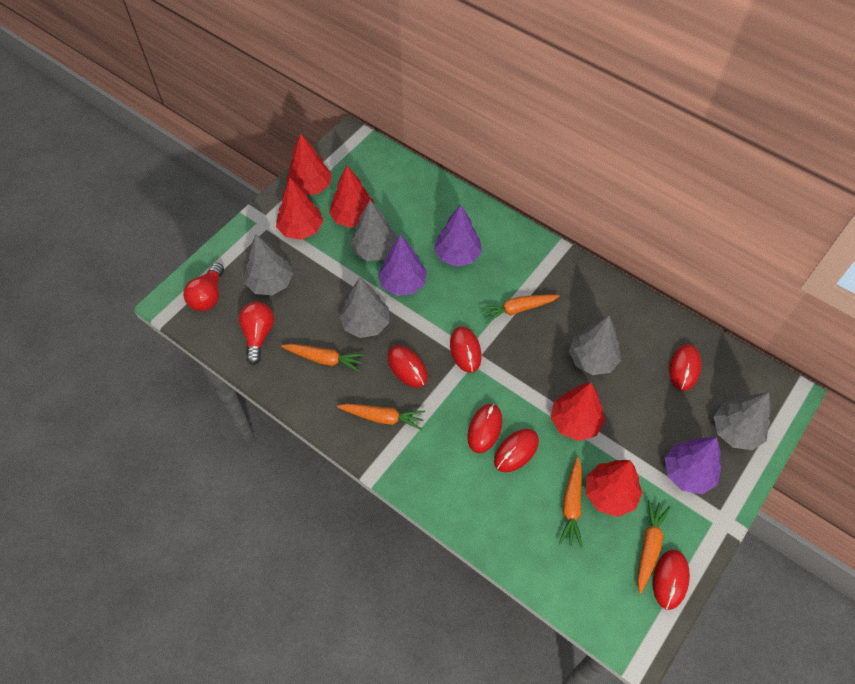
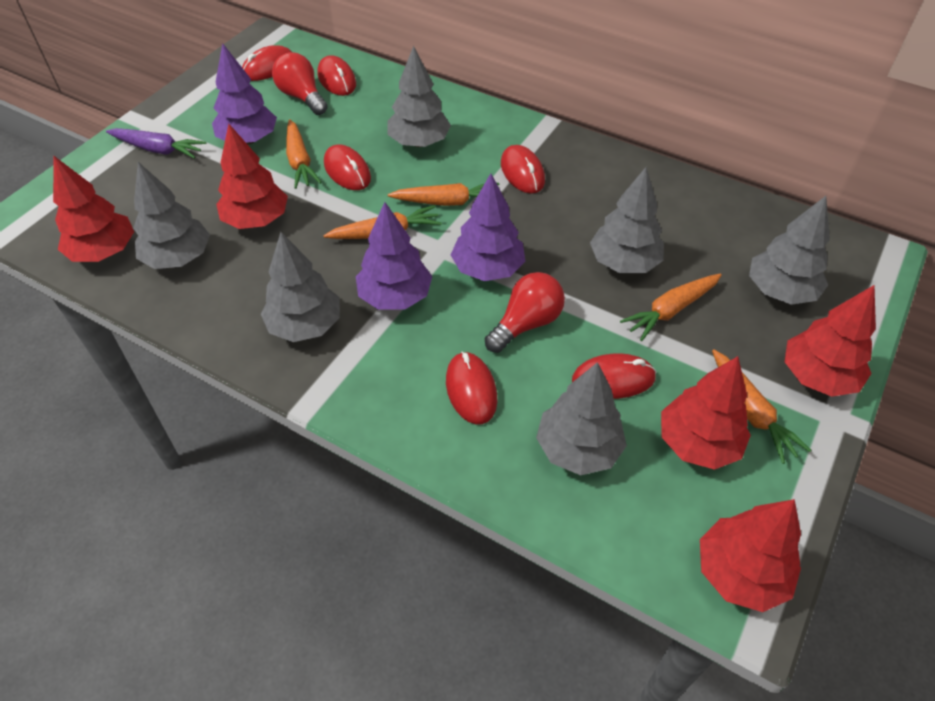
grey tree: [244,235,293,295] [339,278,389,338] [350,200,398,261] [569,315,621,375] [714,392,771,450] = 5 -> [133,162,210,269] [261,232,340,342] [388,46,451,147] [536,362,627,475] [590,167,664,273] [749,196,830,305] = 6
purple carrot: none = 0 -> [106,128,206,159] = 1

